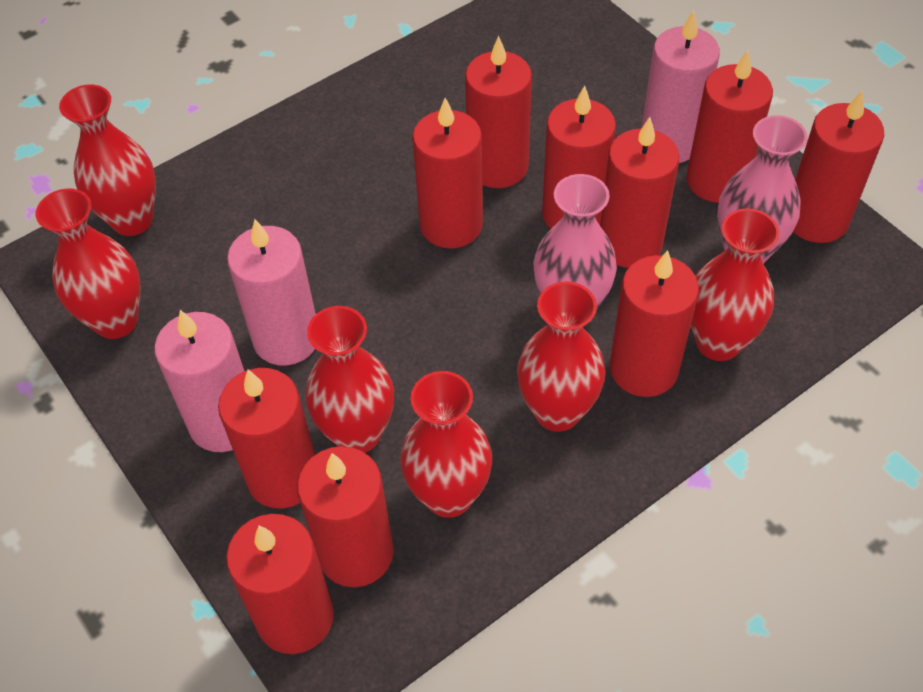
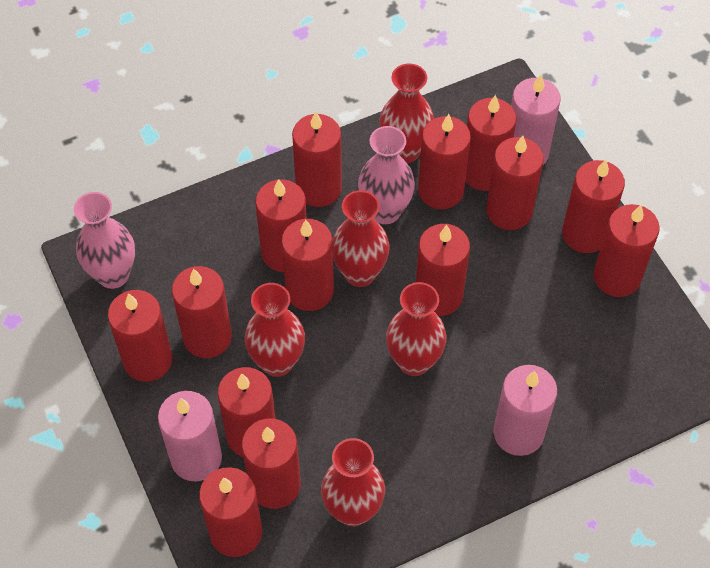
red candle: [218,368,315,508] [226,514,334,654] [297,446,394,587] [412,98,483,249] [465,36,532,188] [542,85,616,228] [600,117,679,268] [610,250,699,397] [686,50,773,203] [793,90,884,243] = 10 -> [108,290,172,382] [172,266,232,358] [199,467,262,557] [218,367,276,457] [242,419,301,509] [256,179,307,272] [281,219,334,311] [292,112,342,207] [416,224,470,316] [418,114,471,209] [465,95,517,191] [486,136,544,230] [562,160,625,253] [593,204,660,297] = 14
red vase: [36,189,140,339] [59,85,156,236] [305,306,394,453] [400,371,492,518] [517,281,606,432] [691,208,780,361] = 6 -> [245,283,305,377] [321,438,385,526] [333,190,390,287] [379,63,434,163] [386,282,447,376] = 5

